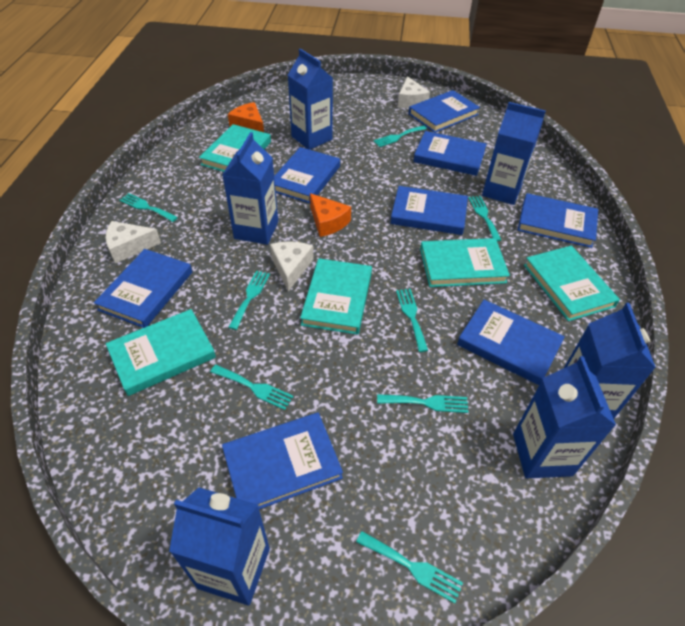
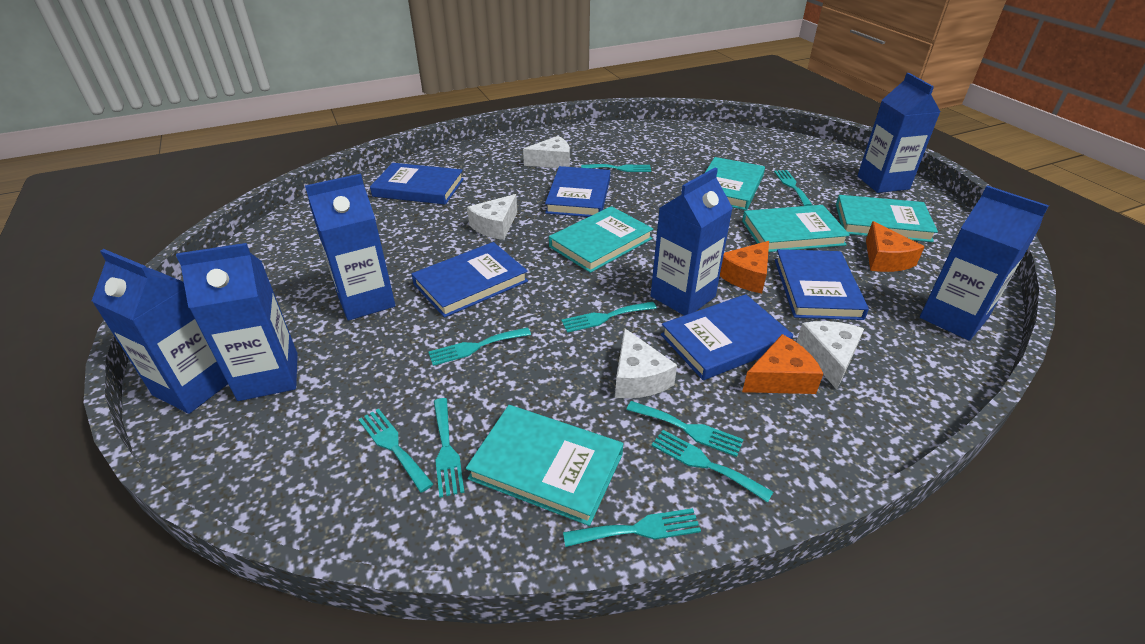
blue book: [94,249,192,328] [222,413,343,509] [274,147,340,203] [390,186,468,235] [409,90,480,133] [413,131,487,176] [457,300,565,385] [518,193,598,248] = 8 -> [370,163,464,205] [412,242,528,318] [545,166,610,217] [661,294,793,380] [775,249,869,320] = 5
orange cheese: [228,102,264,132] [310,193,351,237] = 2 -> [720,241,769,293] [742,334,823,394] [866,221,924,272] = 3
turquoise fork: [120,193,178,222] [210,365,293,410] [228,270,270,330] [356,531,463,604] [373,125,427,147] [377,394,468,413] [396,289,428,352] [468,196,501,242] = 8 -> [358,409,433,493] [428,327,531,366] [434,398,465,498] [561,302,657,333] [563,508,701,547] [581,164,651,172] [627,401,744,457] [651,430,773,503] [774,170,812,206] = 9
white cheese: [105,221,161,263] [270,241,314,291] [398,76,430,108] = 3 -> [467,194,517,240] [523,136,570,168] [615,328,677,398] [797,321,864,390] = 4

